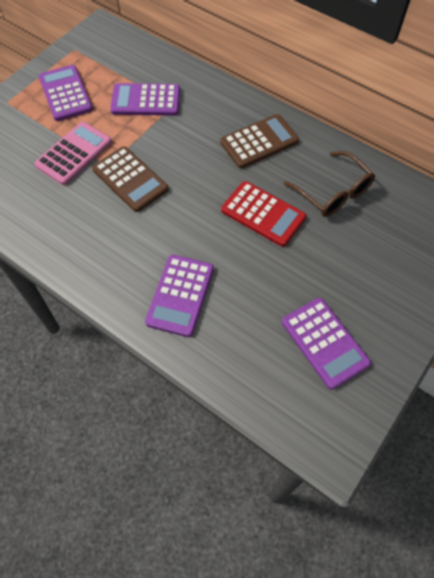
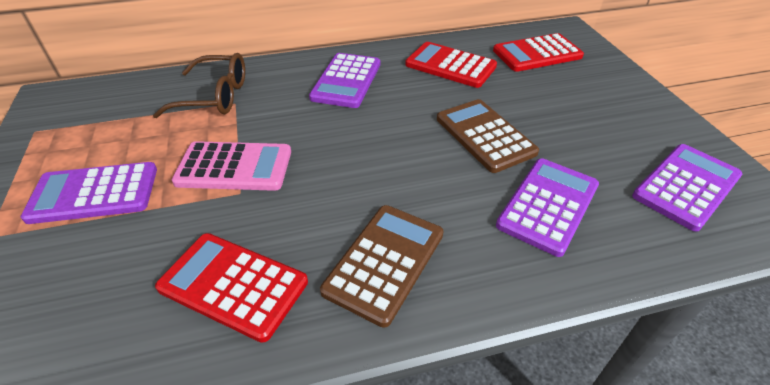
red calculator: [221,181,306,247] = 1 -> [155,233,308,343] [405,42,497,88] [493,33,584,72] = 3

